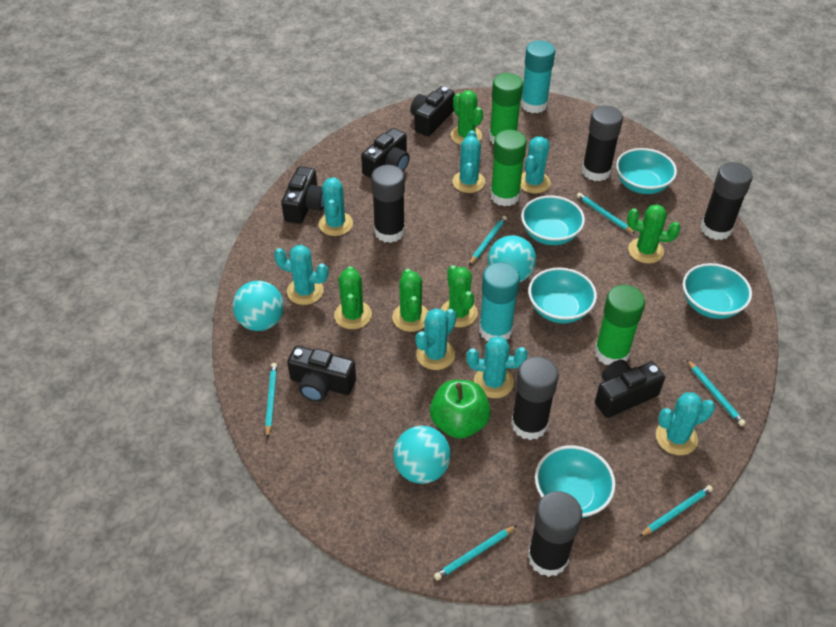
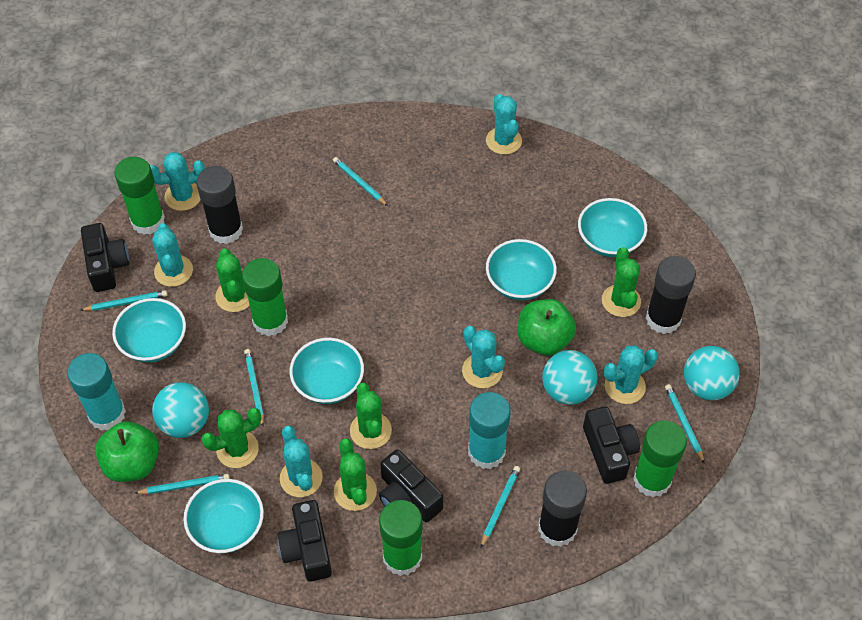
black camera: [281,166,324,224] [287,346,356,402] [361,128,410,178] [410,86,455,136] [595,360,665,418] = 5 -> [81,223,129,292] [277,500,332,582] [379,449,443,522] [583,406,640,484] = 4
black glue stick: [371,165,405,243] [511,356,559,440] [528,491,582,577] [582,106,623,181] [700,162,753,240] = 5 -> [197,166,243,244] [538,470,587,547] [646,256,696,334] = 3
green apple: [430,380,491,439] = 1 -> [95,421,159,482] [518,299,576,356] = 2
green glue stick: [489,73,523,144] [490,130,527,206] [594,285,645,365] = 3 -> [114,157,165,235] [242,258,288,336] [379,500,422,576] [633,420,687,497] = 4
turquoise cactus: [274,245,328,305] [319,178,353,236] [415,308,456,370] [452,130,485,193] [466,336,528,398] [520,137,551,193] [656,392,715,455] = 7 -> [150,152,205,211] [152,223,193,287] [280,426,323,497] [462,326,505,388] [486,94,522,155] [604,345,658,404] = 6

